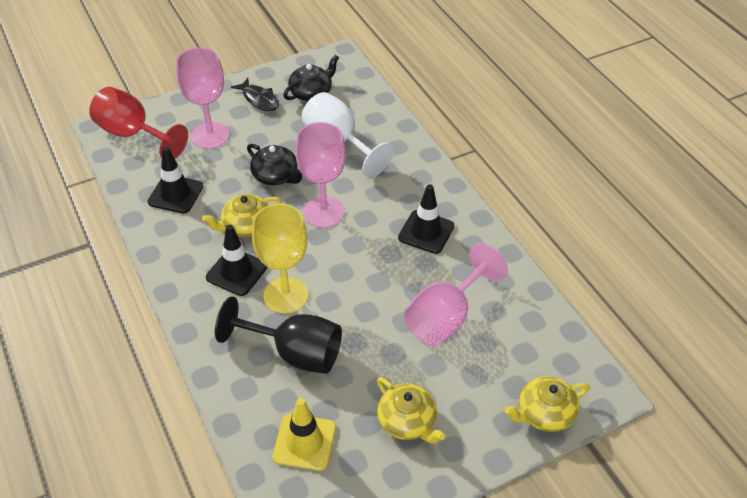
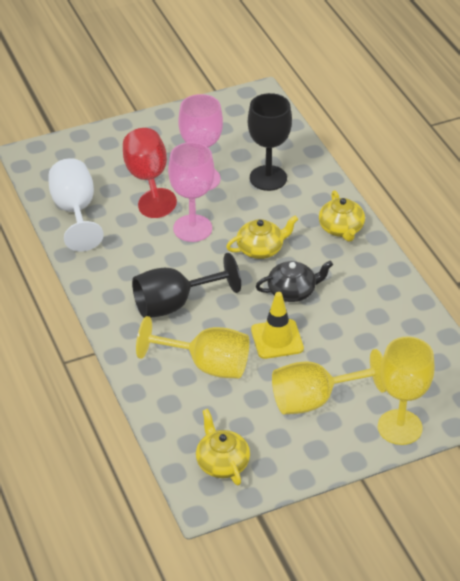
black fish: [231,78,279,111] = 1 -> none = 0
black goblet: [215,296,342,374] = 1 -> [132,253,241,318] [248,93,292,191] = 2
black teapot: [247,144,302,185] [283,55,339,101] = 2 -> [256,260,333,302] = 1
black traffic cone: [148,146,203,213] [206,225,268,296] [398,184,454,254] = 3 -> none = 0
pink goblet: [176,47,230,149] [295,122,346,228] [404,243,508,346] = 3 -> [168,142,214,242] [179,94,223,190] = 2
yellow goblet: [252,204,309,314] = 1 -> [136,316,249,379] [272,349,386,415] [378,337,434,445] = 3

